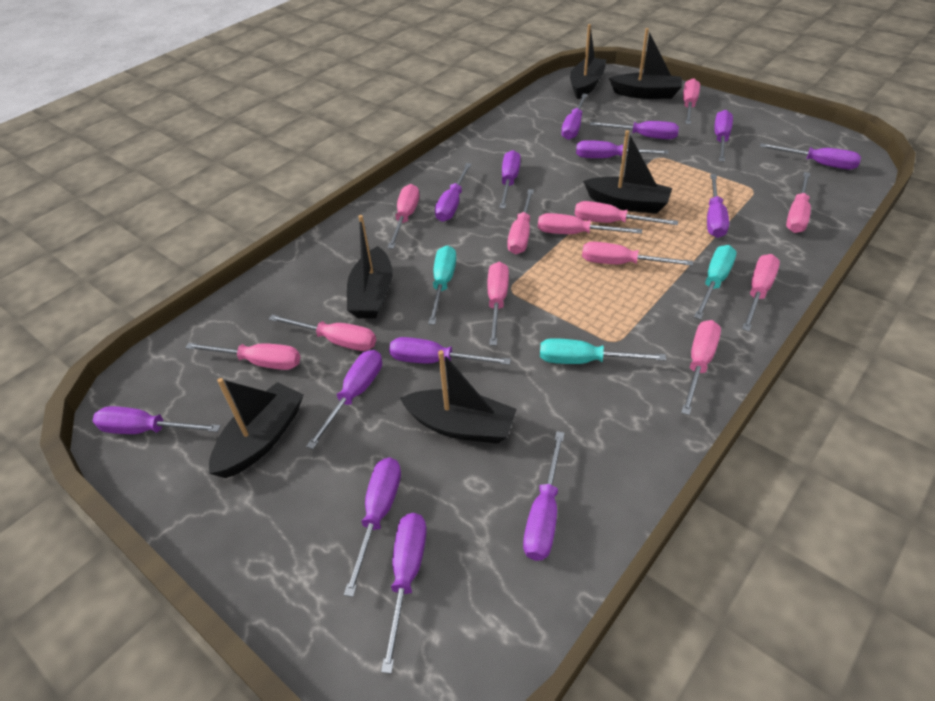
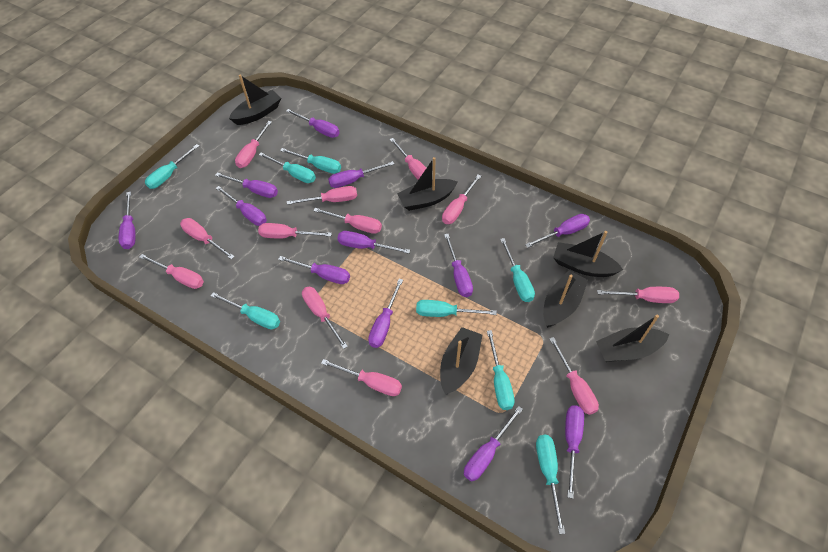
purple screwdriver: [93,406,221,434] [306,350,382,449] [344,457,401,597] [381,513,427,674] [389,337,511,365] [435,163,472,222] [499,150,521,209] [523,431,565,561] [561,94,587,140] [576,140,669,158] [590,121,679,139] [707,174,729,238] [714,110,733,162] [760,143,861,169] = 14 -> [119,192,135,249] [215,172,278,198] [216,186,267,226] [278,256,350,284] [286,109,340,138] [328,161,394,188] [337,231,410,254] [368,279,403,348] [444,234,473,297] [464,406,523,481] [525,214,590,248] [565,405,584,498] = 12
turquoise screwdriver: [428,245,456,325] [540,338,666,364] [694,245,736,319] = 3 -> [145,144,199,189] [210,292,280,329] [259,152,316,183] [280,148,341,174] [416,300,497,317] [487,330,515,410] [500,238,535,302] [536,435,565,534] = 8

